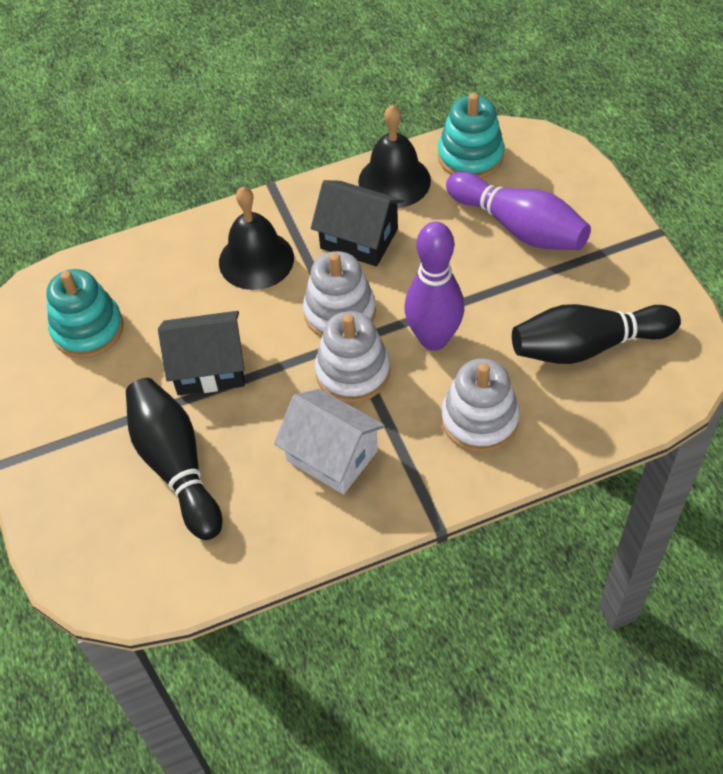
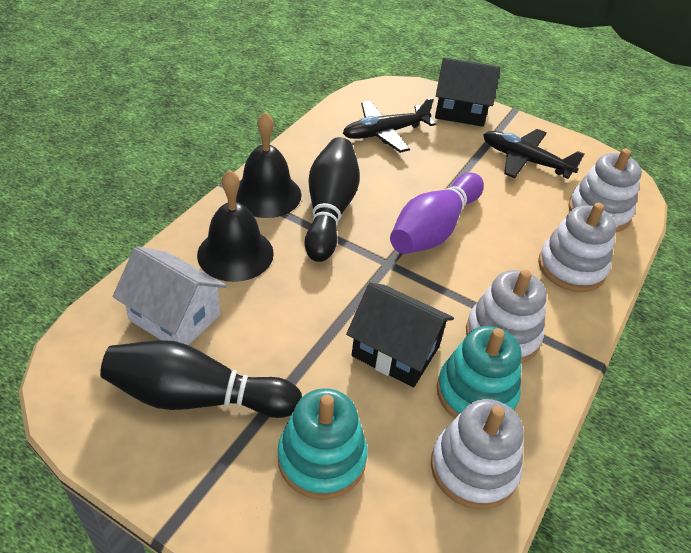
black plane: none = 0 -> [343,98,436,153] [483,129,584,179] = 2
purple bowling pin: [404,222,464,351] [446,172,591,250] = 2 -> [390,173,484,254] = 1
white stacking toy: [303,251,376,337] [315,311,390,403] [441,359,520,452] = 3 -> [431,399,524,510] [466,270,546,364] [538,203,616,292] [568,149,642,232] = 4

